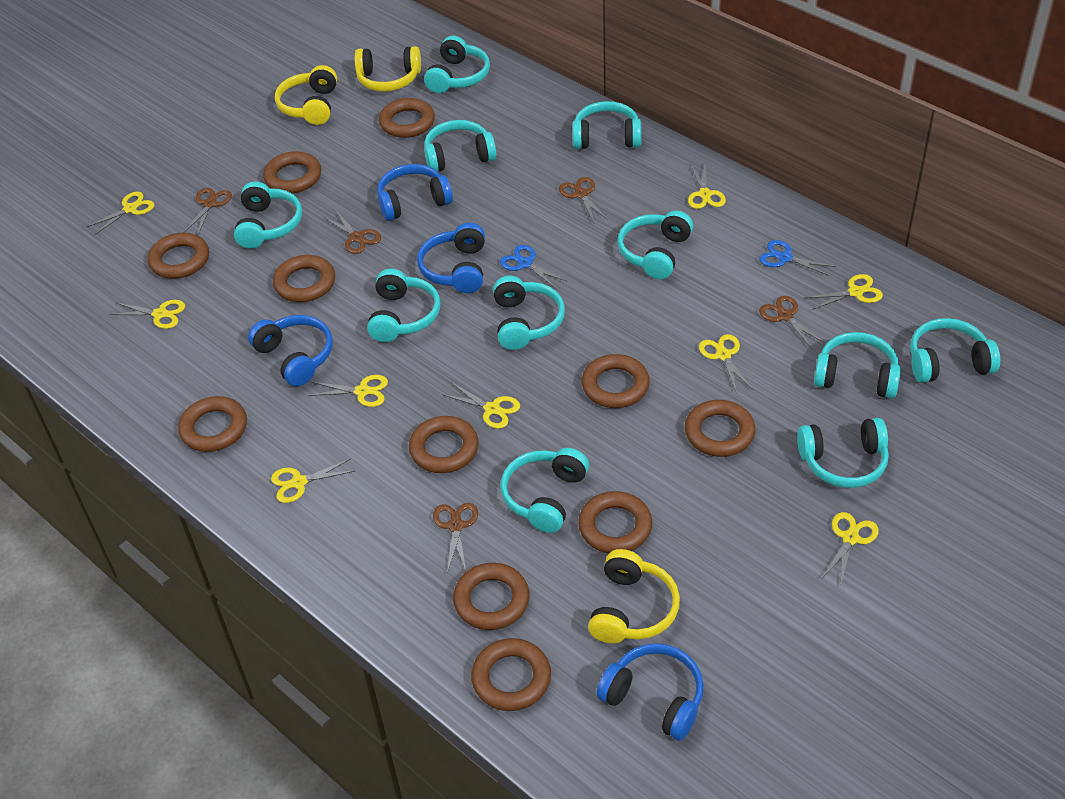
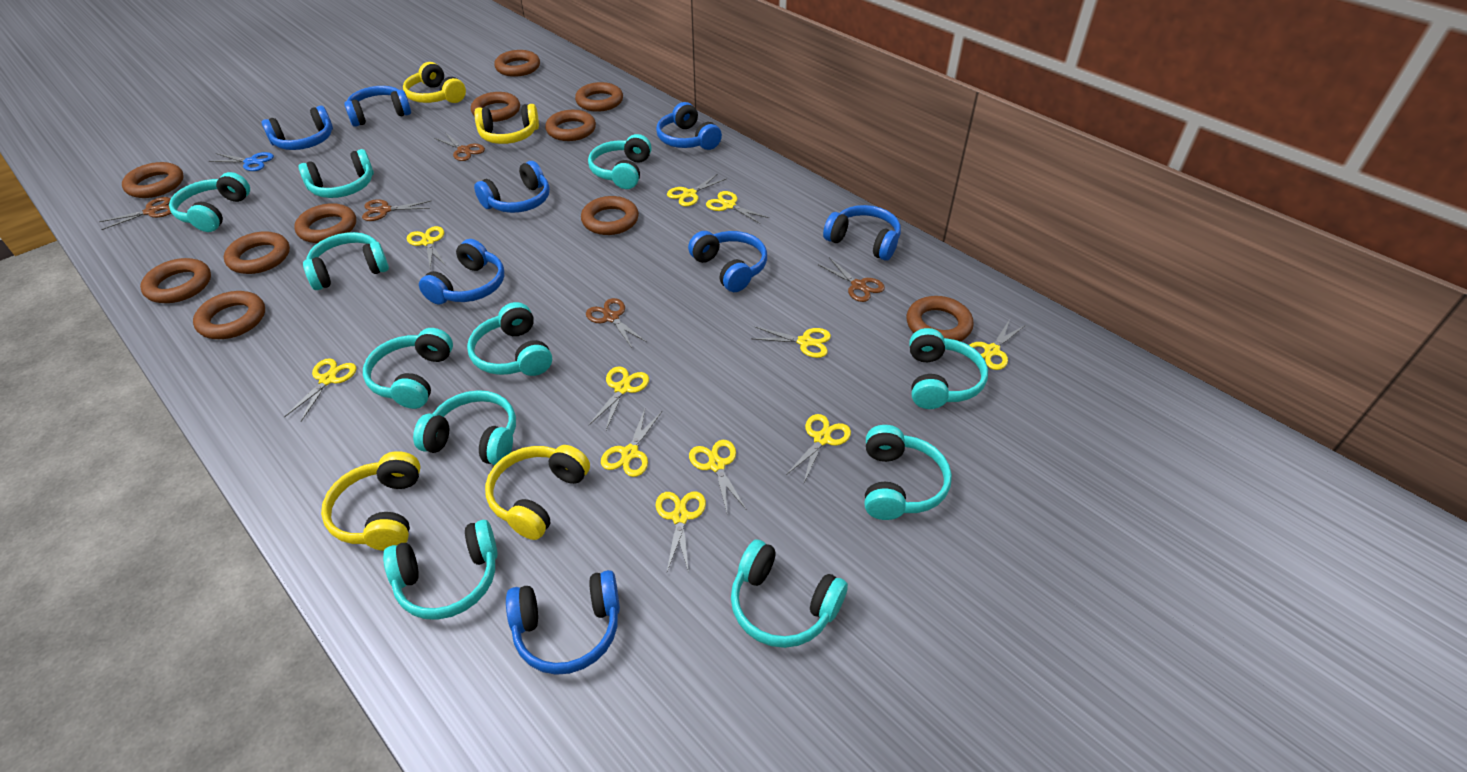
blue headphones: [248,315,333,386] [377,164,453,221] [417,223,485,293] [597,643,704,741] = 4 -> [262,106,333,150] [344,86,411,127] [419,239,504,305] [474,161,550,213] [506,570,620,675] [656,102,722,150] [688,231,767,292] [823,205,901,261] = 8
blue scissors: [500,245,567,289] [759,240,836,276] = 2 -> [209,152,274,171] = 1
yellow headphones: [275,65,337,125] [355,46,421,92] [588,549,680,644] = 3 -> [321,451,421,551] [403,62,466,103] [474,104,539,144] [485,445,590,540] = 4
yellow scissors: [87,191,154,235] [110,300,185,329] [271,459,355,503] [308,375,388,407] [442,383,520,429] [688,164,726,209] [699,334,753,394] [806,274,883,310] [823,512,879,583] = 9 -> [284,358,357,421] [407,226,446,269] [589,366,649,430] [601,409,662,477] [655,492,706,573] [667,174,726,206] [689,440,747,512] [706,191,769,224] [752,327,831,358] [786,414,851,482] [969,319,1026,370] = 11

